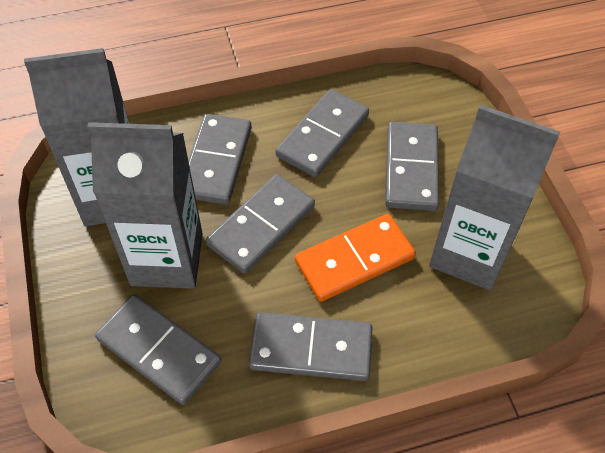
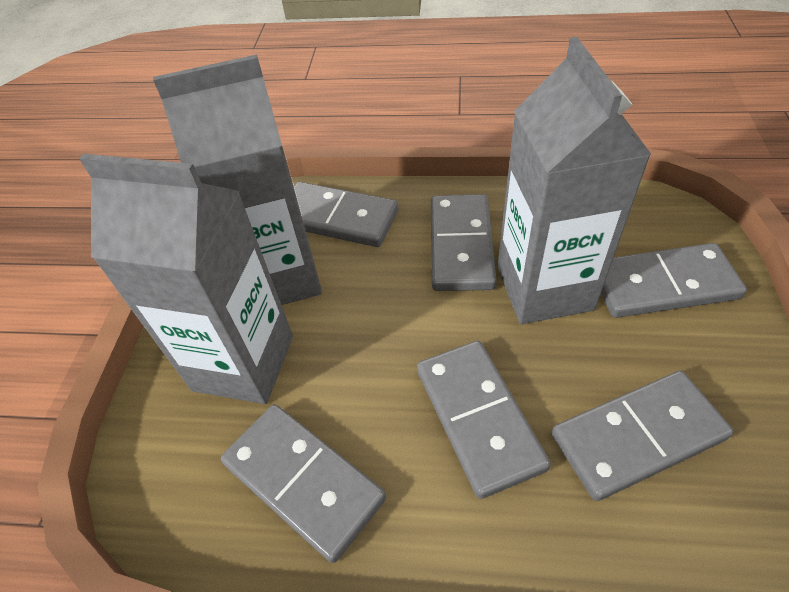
orange domino: [295,214,416,302] = 1 -> none = 0

